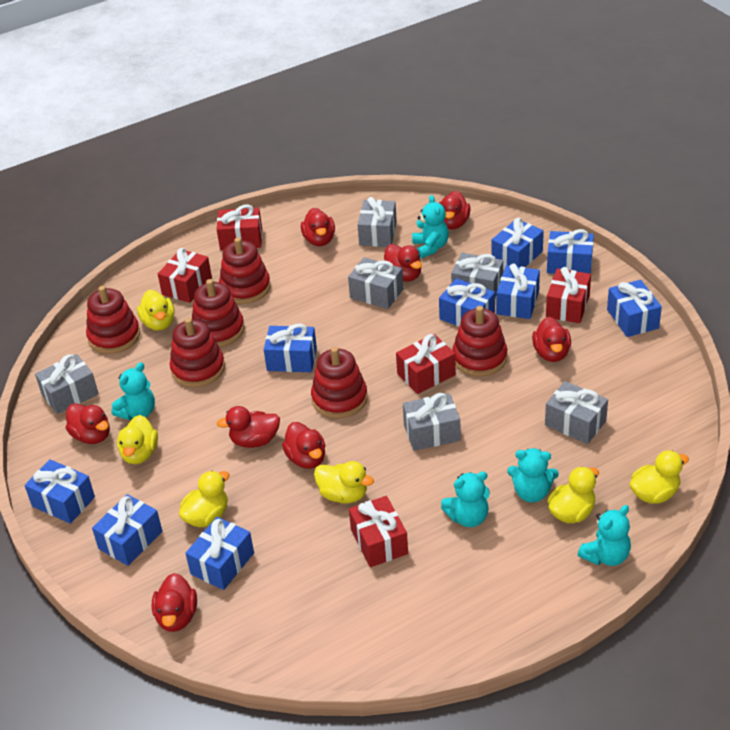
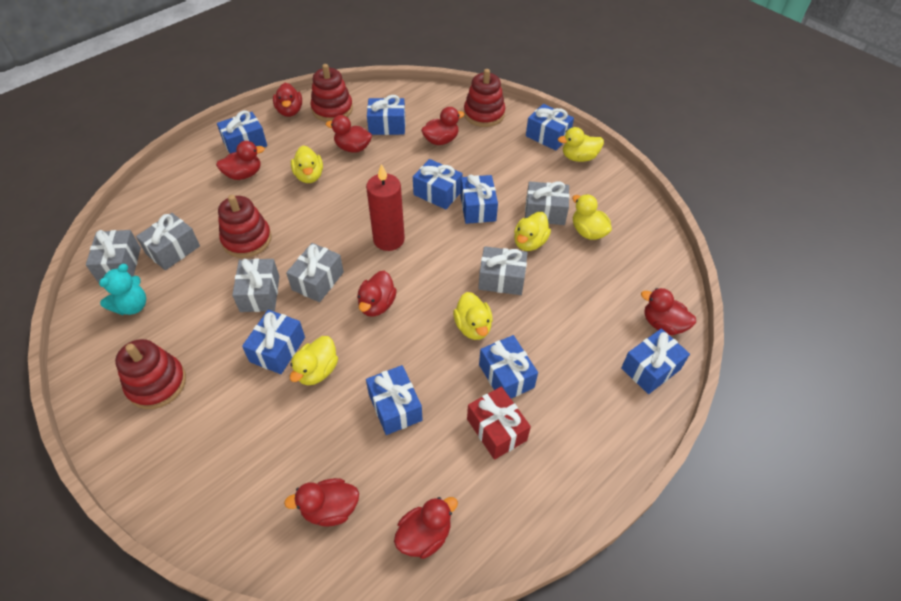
red candle: none = 0 -> [366,164,405,251] = 1
red gift: [158,248,212,303] [217,204,262,250] [349,496,408,567] [396,334,456,394] [546,267,591,323] = 5 -> [467,387,531,460] = 1
red stacking toy: [86,286,140,354] [170,318,225,387] [192,279,245,347] [219,237,271,304] [311,347,367,418] [452,306,507,377] = 6 -> [115,339,186,409] [218,195,272,258] [310,64,353,122] [464,69,505,127] = 4
turquoise teddy bear: [111,362,155,420] [412,195,449,258] [441,471,490,527] [507,448,559,503] [578,505,631,566] = 5 -> [99,264,146,315] = 1

